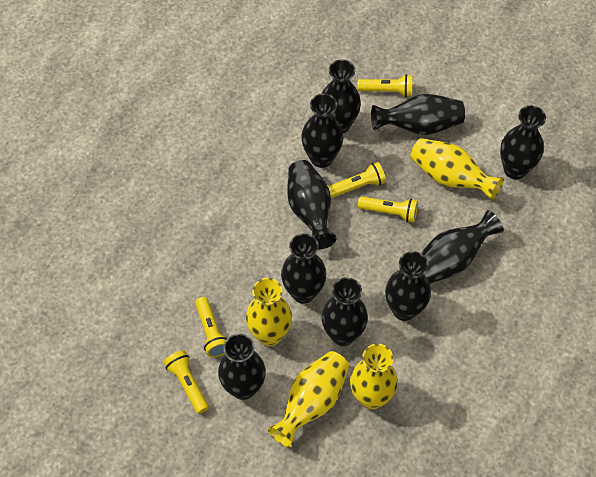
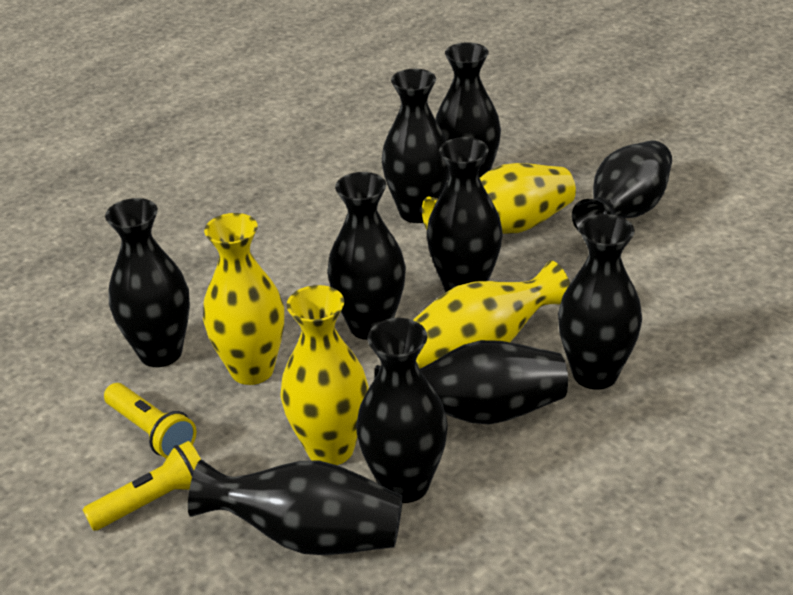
yellow flashlight: [164,350,209,414] [195,297,227,357] [328,162,386,198] [357,74,413,97] [358,196,418,223] = 5 -> [83,441,201,531] [104,383,196,459] = 2

